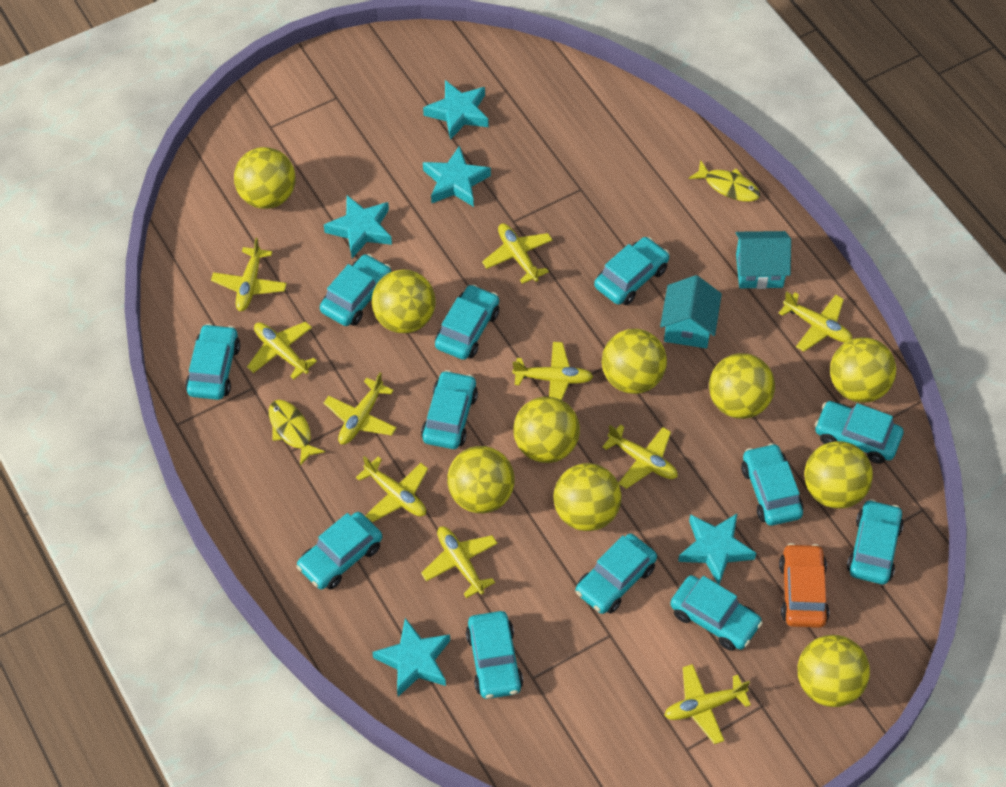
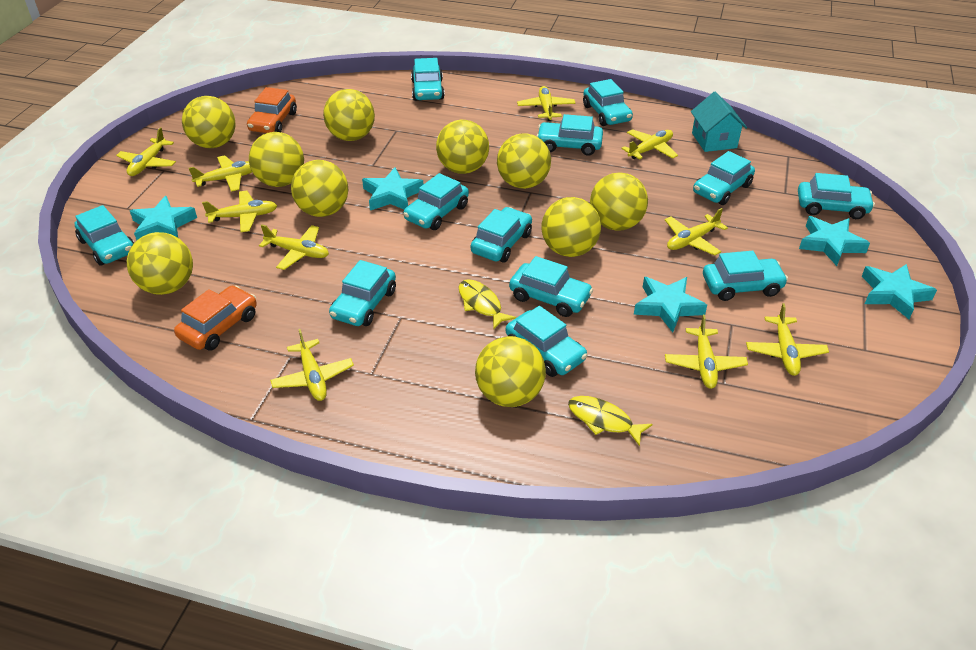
orange car: [779,543,829,628] = 1 -> [174,286,257,351] [247,87,297,133] = 2
turquoise house: [660,275,722,348] [736,231,791,289] = 2 -> [691,92,747,152] = 1

